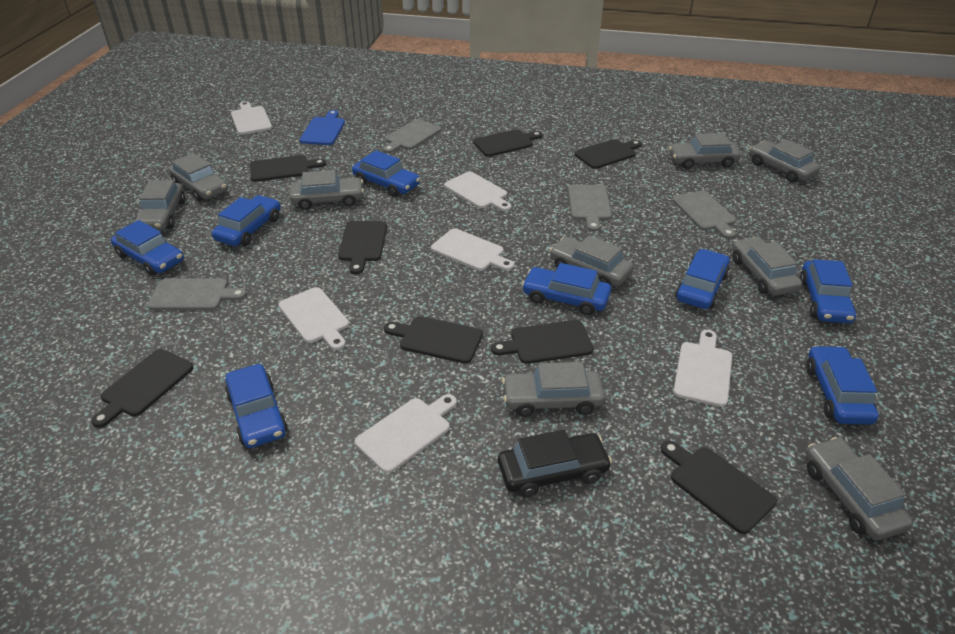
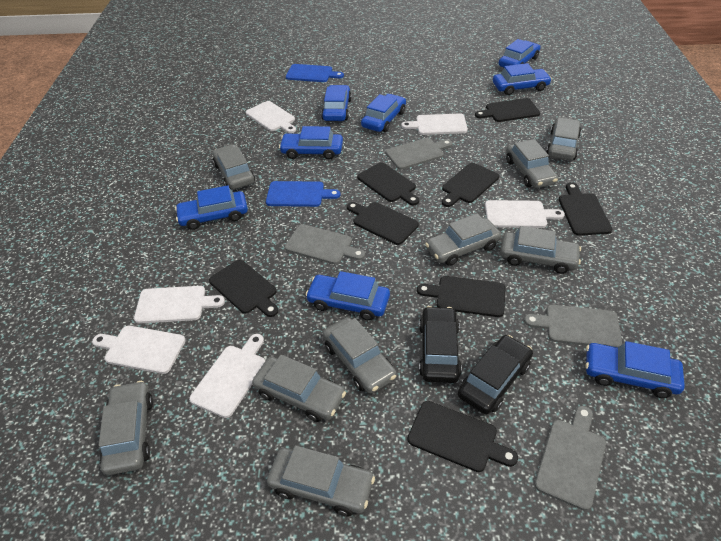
black car: [498,430,612,497] = 1 -> [419,306,462,383] [458,335,533,415] = 2
blue cutting board: [300,110,345,145] = 1 -> [266,181,340,207] [286,64,344,82] = 2

